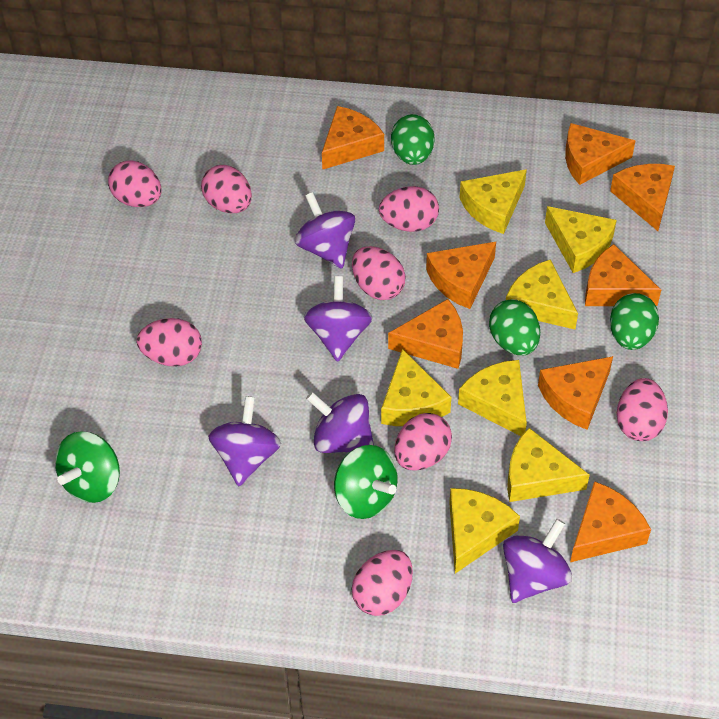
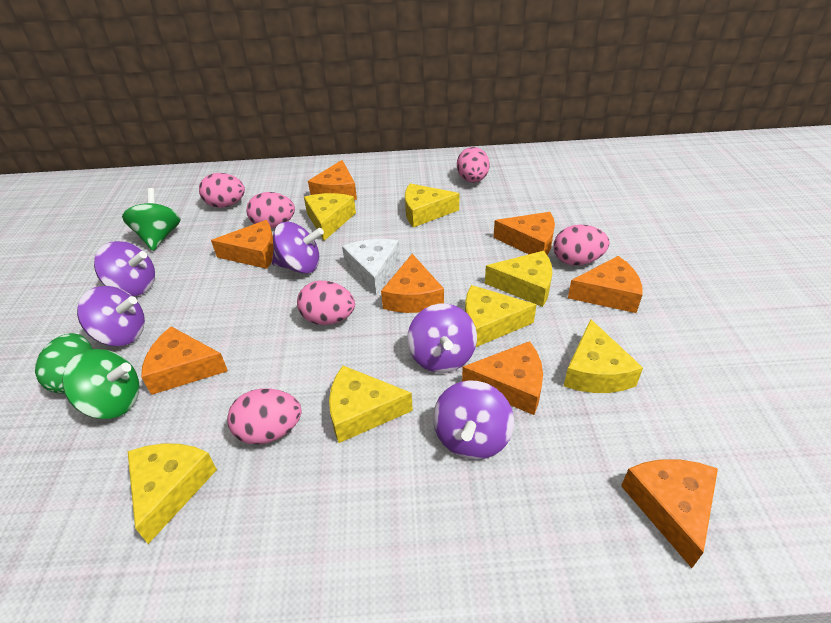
green egg: [391,114,435,165] [489,299,540,355] [610,293,659,350] = 3 -> [35,333,92,393] = 1
pink egg: [108,160,162,207] [137,318,202,367] [201,165,252,213] [352,246,406,300] [352,550,413,616] [379,186,439,232] [394,413,452,471] [616,378,668,441] = 8 -> [199,173,245,208] [227,388,302,444] [246,192,295,228] [297,281,355,325] [457,147,490,183] [554,225,609,266] = 6
white cheese: none = 0 -> [342,239,400,295] = 1

